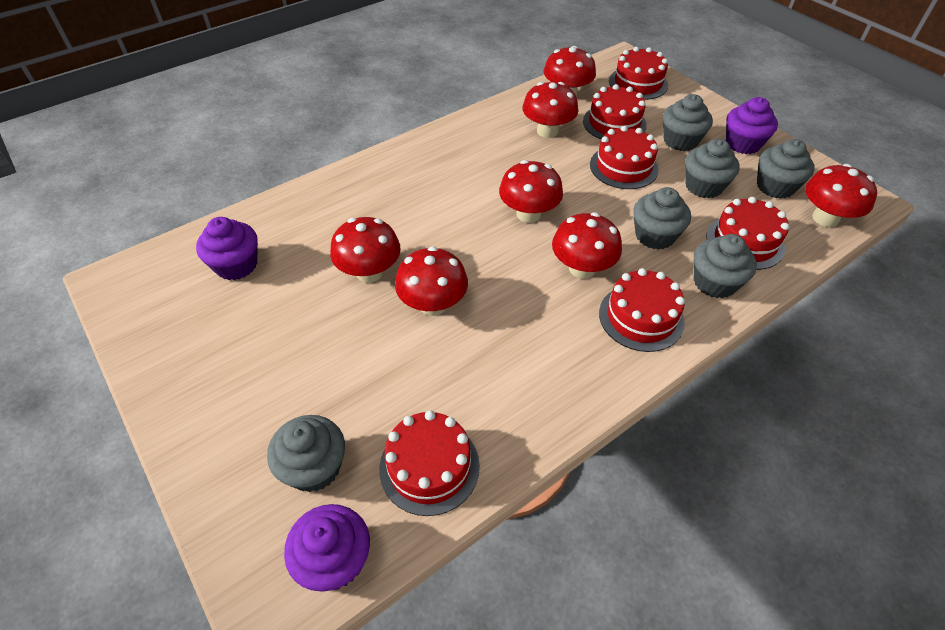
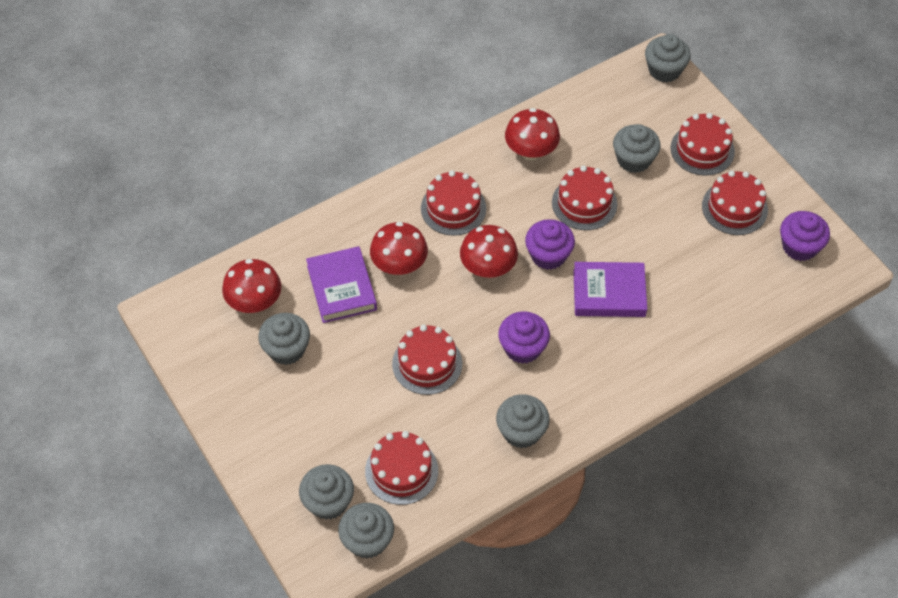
purple book: none = 0 -> [306,246,377,323] [573,262,647,317] = 2
red mushroom: [330,217,401,283] [395,246,468,316] [499,160,563,223] [522,82,578,138] [544,46,596,97] [552,212,622,279] [805,164,877,227] = 7 -> [222,259,281,313] [370,222,428,275] [460,225,518,278] [505,108,560,160] = 4

